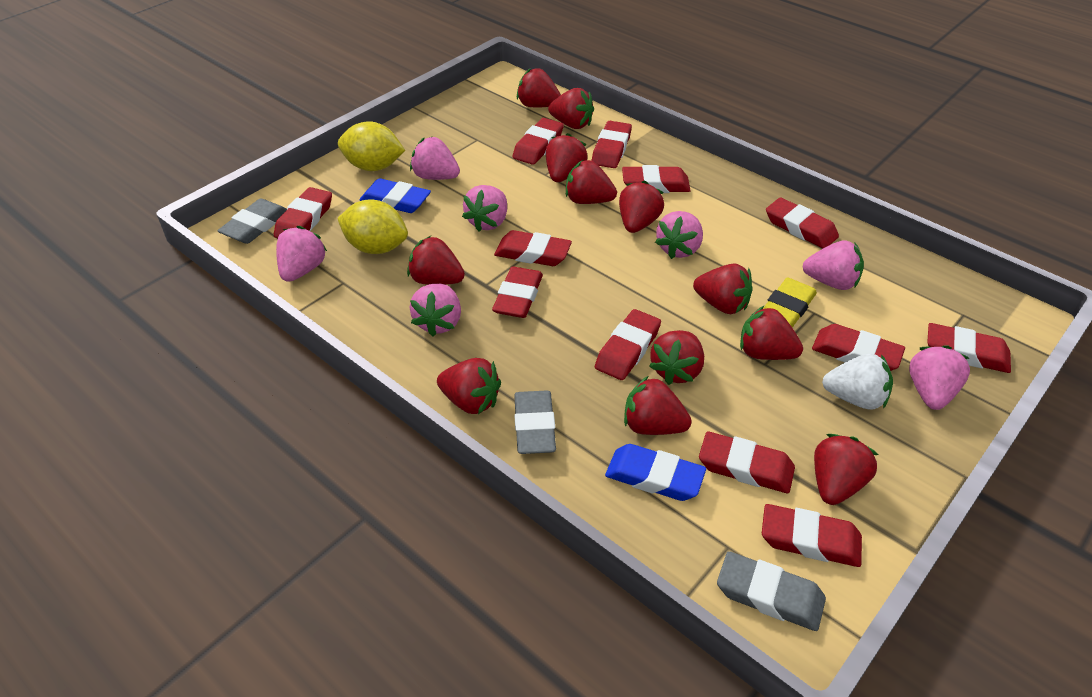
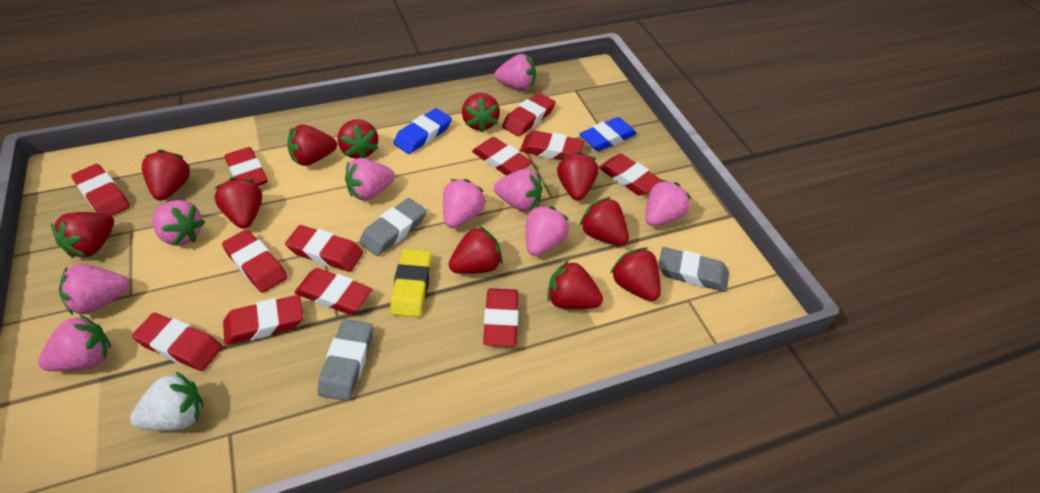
pink strawberry: [276,226,327,282] [410,136,460,180] [410,284,461,336] [462,185,507,232] [655,211,703,259] [803,240,864,290] [909,345,970,410] = 7 -> [38,314,111,371] [59,264,129,315] [152,200,205,246] [345,158,395,201] [443,179,486,228] [494,169,542,211] [495,54,536,91] [526,205,569,256] [645,179,691,226] = 9
red strawberry: [407,236,465,285] [437,358,501,414] [517,68,561,107] [546,133,588,182] [548,88,594,129] [566,160,617,204] [619,181,664,233] [624,376,692,435] [649,330,704,385] [693,263,753,314] [740,306,803,360] [814,434,878,505] = 12 -> [51,212,114,258] [142,150,191,200] [214,177,262,229] [287,124,337,166] [337,119,379,159] [449,226,503,274] [462,93,500,133] [547,260,603,309] [557,152,598,201] [579,197,629,246] [610,247,661,301] = 11
yellow lemon: [337,199,408,254] [338,121,405,171] = 2 -> none = 0

